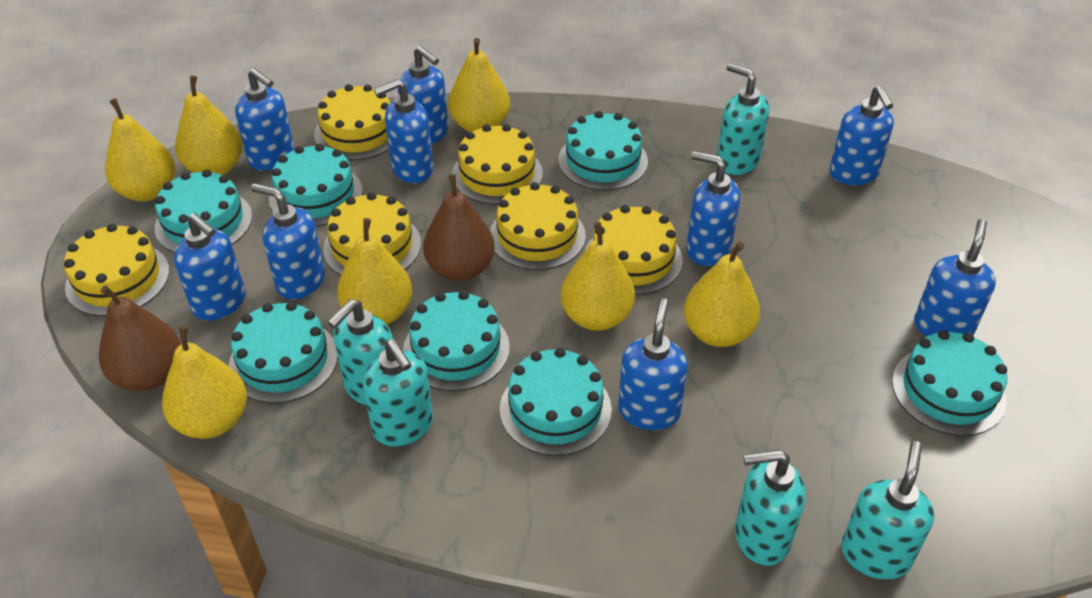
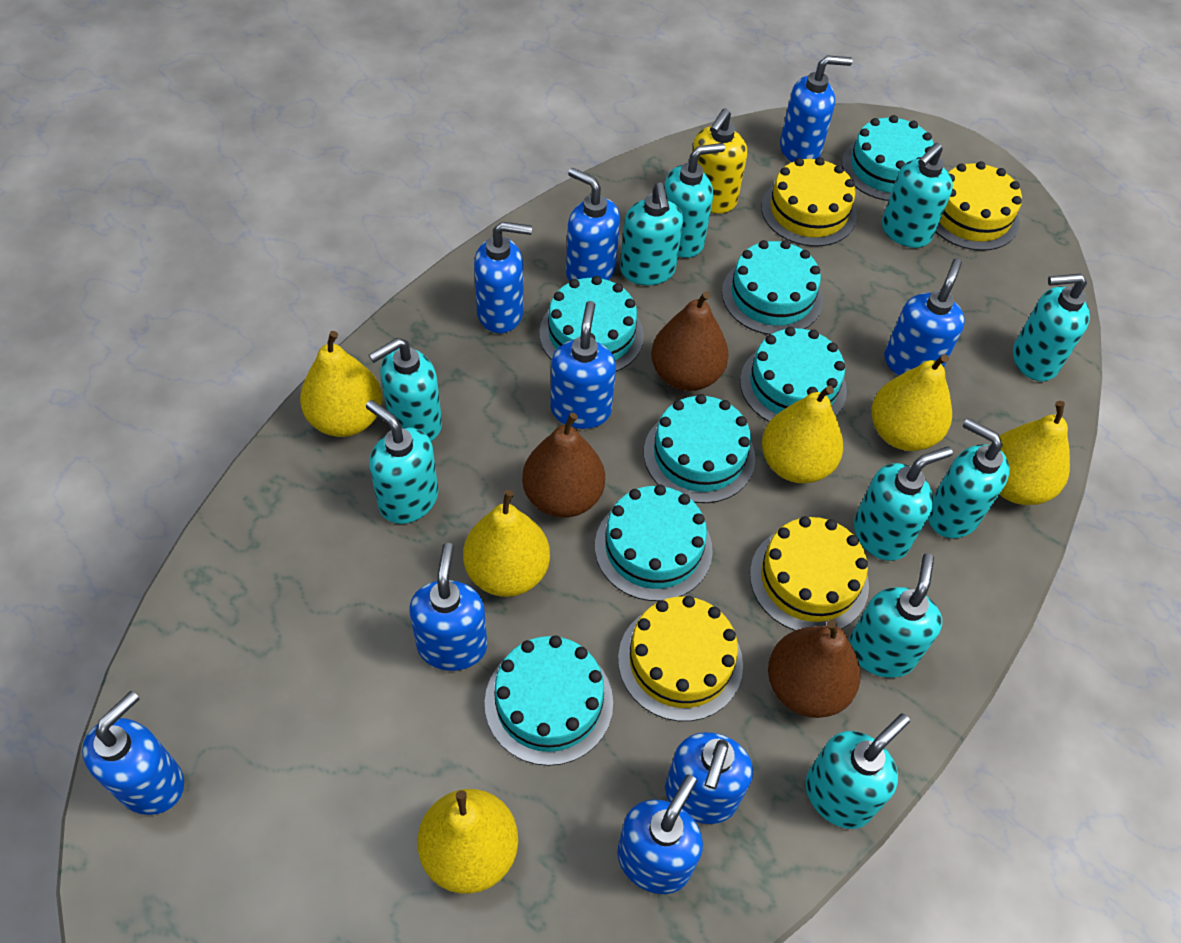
brown pear: [99,285,181,391] [423,174,495,281] = 2 -> [522,413,605,518] [651,291,729,391] [768,619,861,718] = 3
turquoise soap dispenser: [328,299,393,406] [363,339,433,447] [717,63,769,175] [735,450,806,566] [841,441,934,580] = 5 -> [366,400,438,524] [369,338,442,441] [620,182,683,285] [664,143,725,258] [806,714,910,829] [849,553,942,678] [854,447,953,561] [882,143,953,248] [928,418,1010,538] [1013,273,1090,381] = 10
yellow cake: [64,224,169,316] [314,84,390,160] [323,192,421,275] [452,124,543,204] [490,182,586,270] [585,205,683,295] = 6 -> [618,596,743,721] [750,516,869,631] [761,157,857,247] [935,161,1022,251] = 4
yellow pear: [105,98,175,201] [162,326,247,439] [175,76,243,175] [337,218,412,325] [448,38,510,132] [561,222,635,331] [684,242,760,347] = 7 -> [300,331,382,437] [417,789,518,894] [463,490,550,597] [762,386,843,483] [871,354,952,451] [999,401,1070,505] = 6
yellow soap dispenser: none = 0 -> [692,108,747,214] = 1

